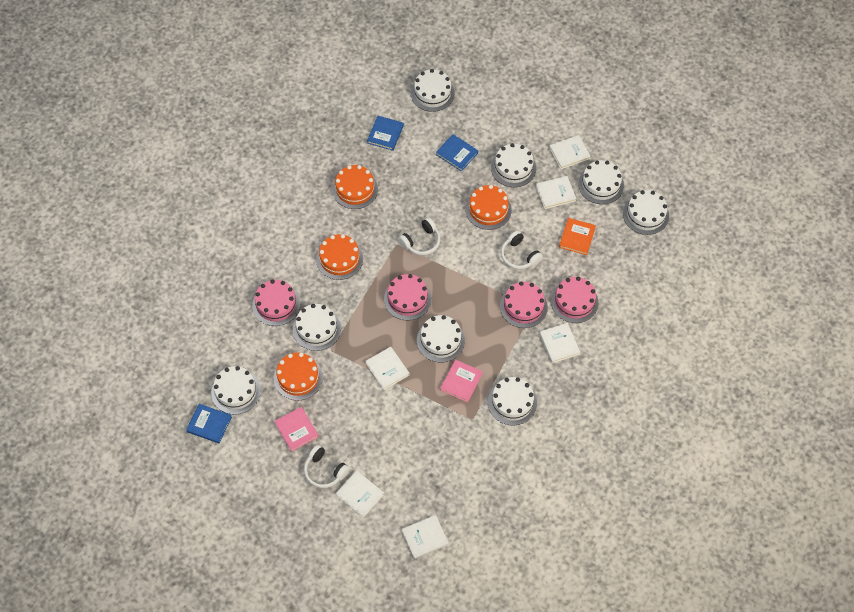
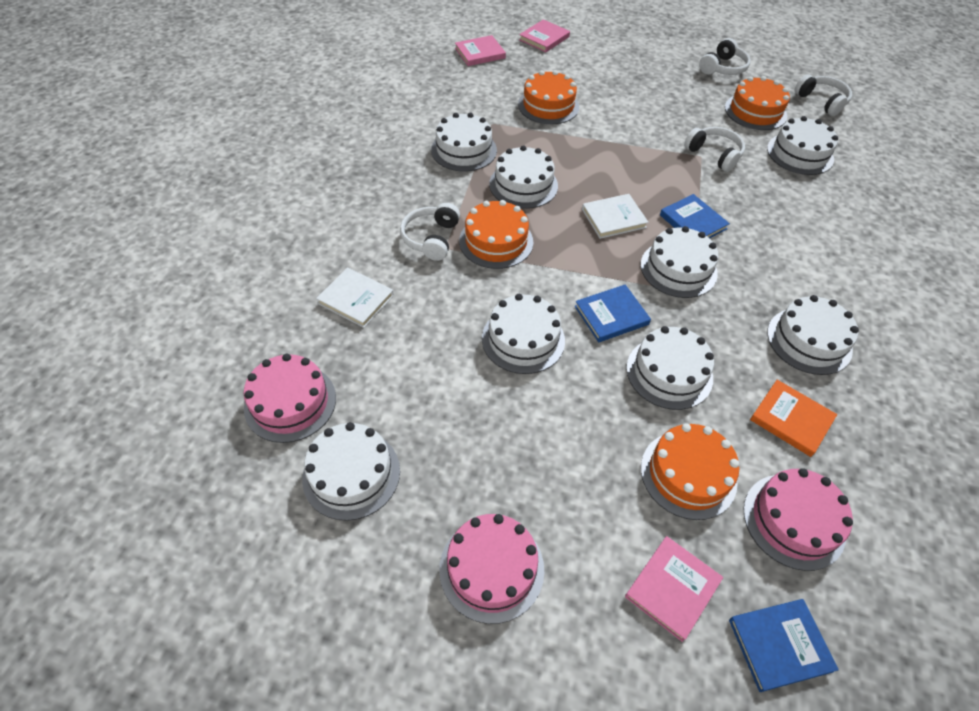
pink book: [275,407,319,452] [440,360,483,402] = 2 -> [455,35,506,66] [519,19,570,52] [625,536,723,642] = 3
pink cake: [252,279,300,326] [384,274,432,320] [500,282,548,328] [551,277,599,323] = 4 -> [244,353,336,443] [439,514,544,624] [743,468,853,571] = 3
white book: [336,471,384,517] [366,347,410,390] [402,515,449,559] [536,176,576,209] [540,323,580,363] [549,135,591,169] = 6 -> [316,267,394,328] [582,194,648,239] = 2
white headphones: [304,445,350,488] [398,218,440,255] [501,231,543,269] = 3 -> [400,203,460,261] [684,127,745,172] [699,38,751,75] [794,74,852,116] = 4

